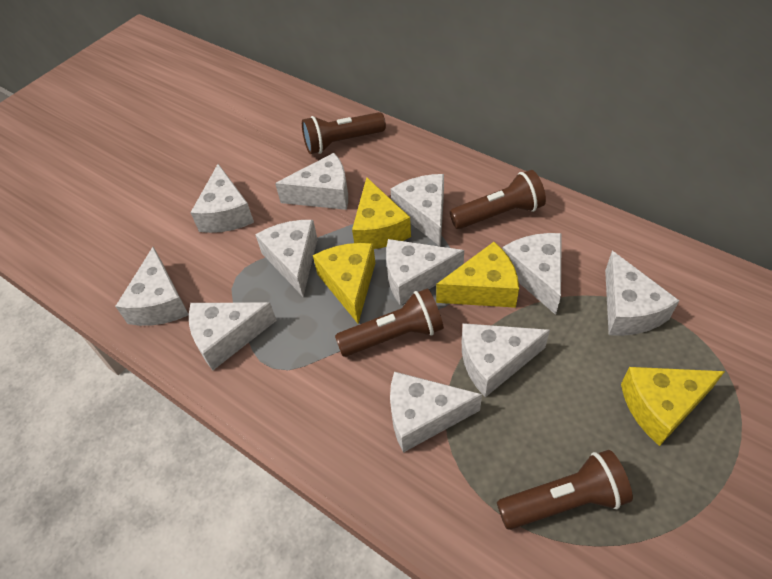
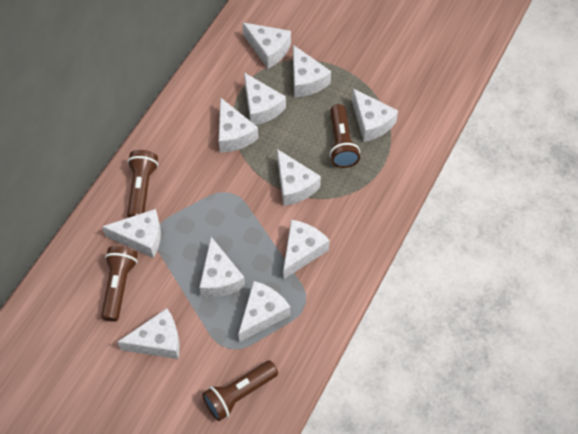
yellow cheese: [313,243,375,323] [352,177,411,249] [436,242,519,308] [621,367,725,446] = 4 -> none = 0

